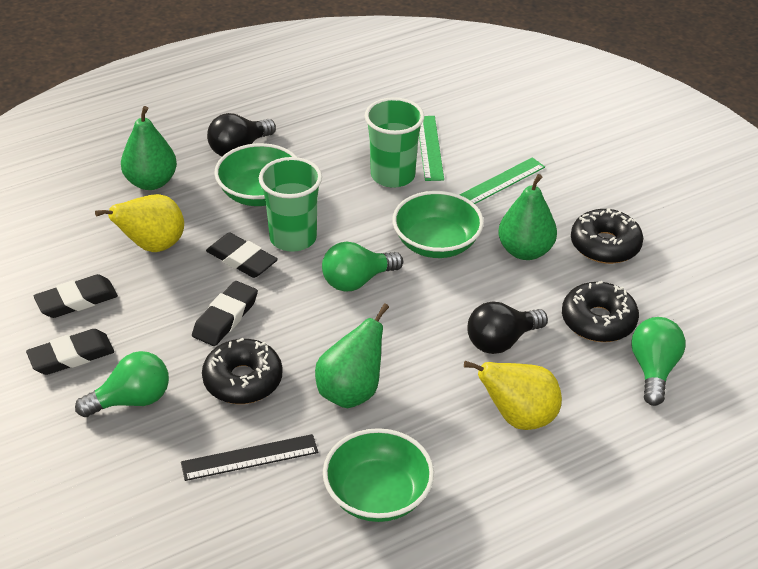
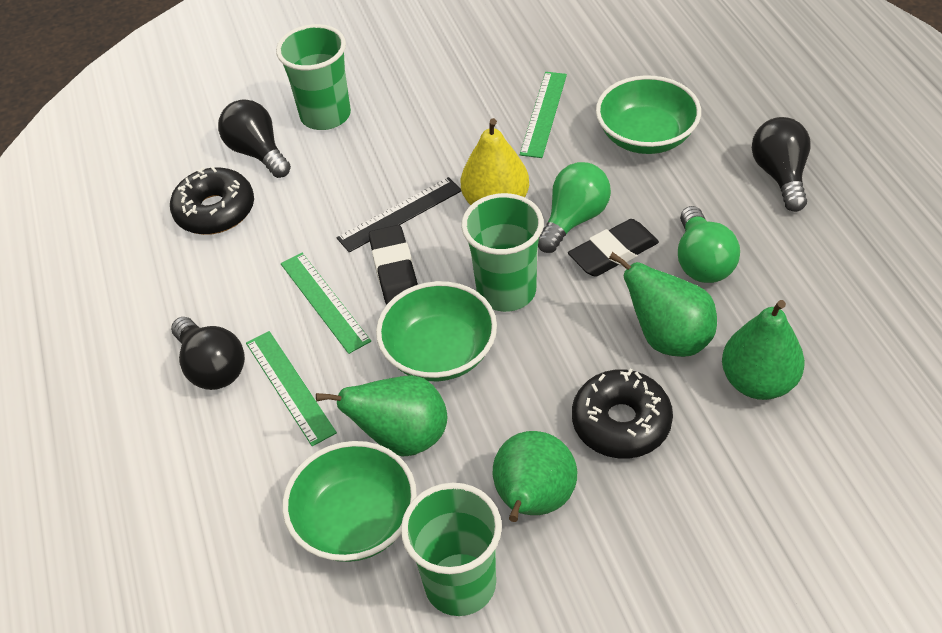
black donut: [202,338,283,404] [562,281,639,342] [571,208,643,264] = 3 -> [170,167,254,235] [572,369,673,458] = 2
black eraser: [26,329,114,375] [34,274,118,318] [192,281,258,346] [206,233,278,278] = 4 -> [369,225,418,305] [568,219,659,277] = 2
black light bulb: [207,113,276,156] [467,301,548,354] = 2 -> [171,317,245,390] [218,99,291,178] [752,117,811,212] = 3
green cup: [259,157,322,252] [365,97,424,188] = 2 -> [276,24,351,130] [401,483,502,616] [461,193,544,312] = 3
green light bulb: [75,351,169,417] [322,242,403,292] [631,317,685,406] = 3 -> [538,162,611,253] [678,206,740,283] = 2
green pear: [121,106,177,190] [315,303,389,408] [498,174,557,260] = 3 -> [316,375,447,456] [493,431,577,522] [609,252,717,357] [722,300,805,400] = 4
green ruler: [419,116,444,181] [460,157,545,204] = 2 -> [246,331,337,446] [281,253,371,354] [520,72,567,158] = 3
yellow pear: [95,194,184,252] [464,361,562,430] = 2 -> [461,118,529,205] = 1

